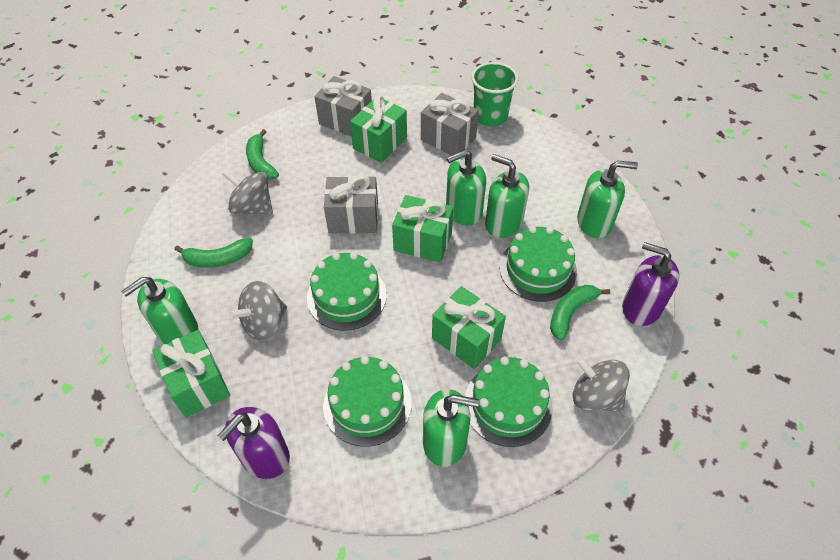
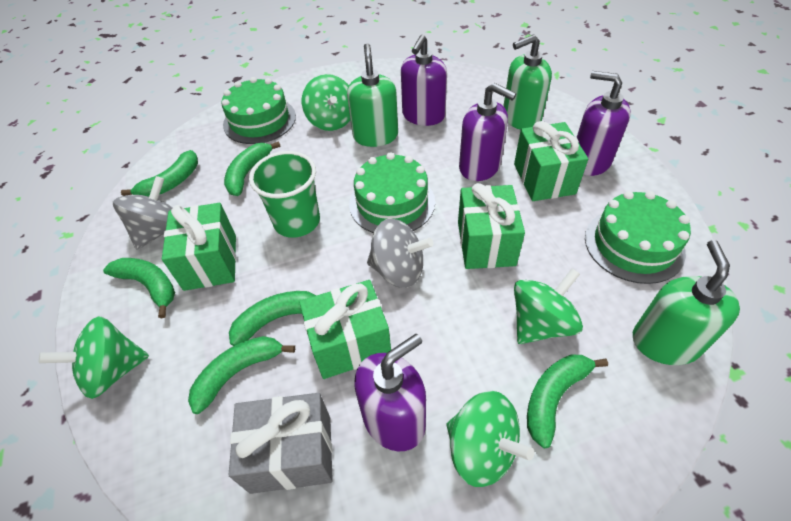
green banana: [174,238,253,268] [246,129,279,180] [550,285,610,340] = 3 -> [103,258,175,318] [121,150,198,197] [188,336,295,414] [224,141,281,196] [229,291,316,346] [527,355,608,448] = 6
green cake: [307,252,387,331] [323,356,411,447] [465,357,553,447] [499,226,577,302] = 4 -> [222,77,296,144] [349,152,435,233] [585,191,691,284] = 3
green soap dispenser: [121,277,198,344] [423,389,479,467] [446,149,486,225] [485,154,529,238] [577,160,638,238] = 5 -> [347,44,398,147] [504,34,552,130] [633,240,740,365] = 3
green spinning top: none = 0 -> [39,316,149,399] [302,74,350,131] [447,391,534,487] [514,268,583,344] = 4
grey gift: [314,76,372,137] [324,175,378,234] [421,93,479,155] = 3 -> [228,393,333,494] = 1
grey spinning top: [222,169,273,215] [229,281,287,341] [573,356,630,412] = 3 -> [113,176,172,250] [367,218,433,288] = 2
purple soap dispenser: [218,407,290,479] [622,242,679,326] = 2 -> [354,334,426,451] [401,34,447,126] [459,83,516,181] [576,71,631,176] = 4

